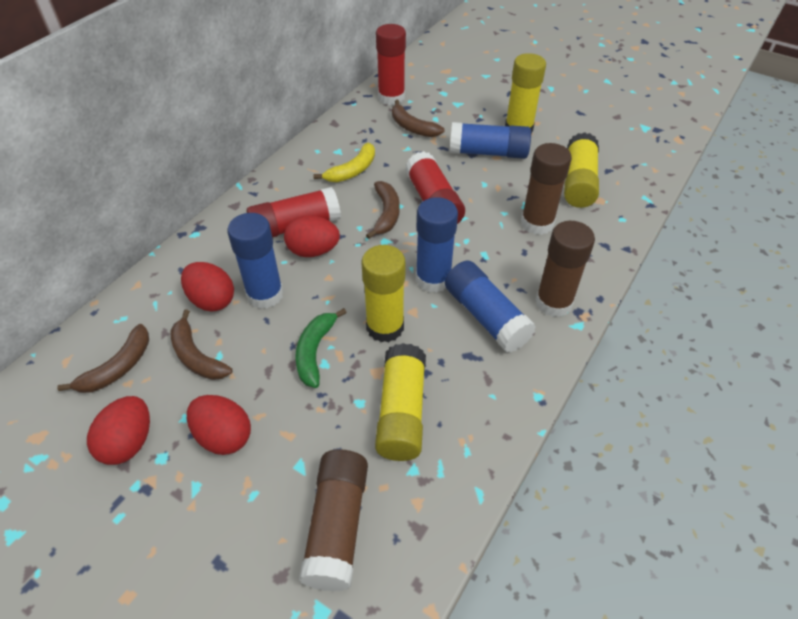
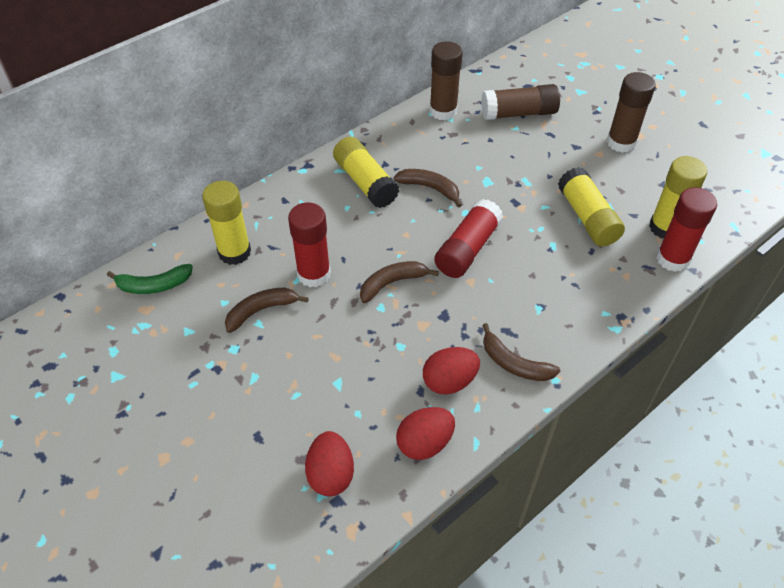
blue glue stick: [227,213,283,309] [416,197,458,293] [445,261,536,353] [450,122,531,159] = 4 -> none = 0
red egg: [87,396,150,465] [181,262,234,312] [187,395,251,455] [284,215,340,257] = 4 -> [305,431,354,497] [396,407,455,460] [423,347,480,395] = 3
yellow banana: [313,143,375,182] = 1 -> none = 0

